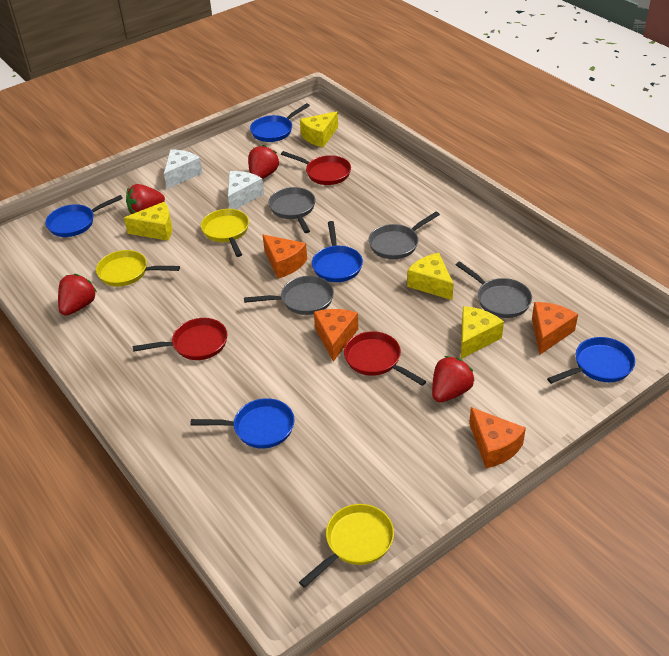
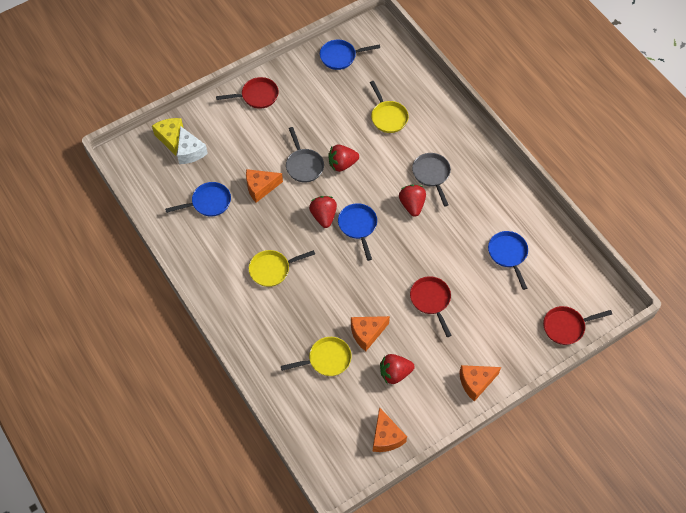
blue pan: [45,195,123,237] [190,398,295,449] [250,103,310,142] [312,221,363,282] [547,337,635,384] = 5 -> [165,182,231,217] [320,39,380,70] [338,203,377,261] [488,231,528,290] = 4
grey pan: [244,276,334,315] [269,187,315,233] [369,212,440,259] [456,261,532,318] = 4 -> [286,127,324,183] [412,153,451,207] = 2
white cheese: [164,150,203,189] [228,171,264,209] = 2 -> [177,126,208,164] = 1
yellow cheese: [124,202,172,241] [300,111,338,148] [407,253,454,300] [461,306,504,359] = 4 -> [152,118,183,156] = 1

